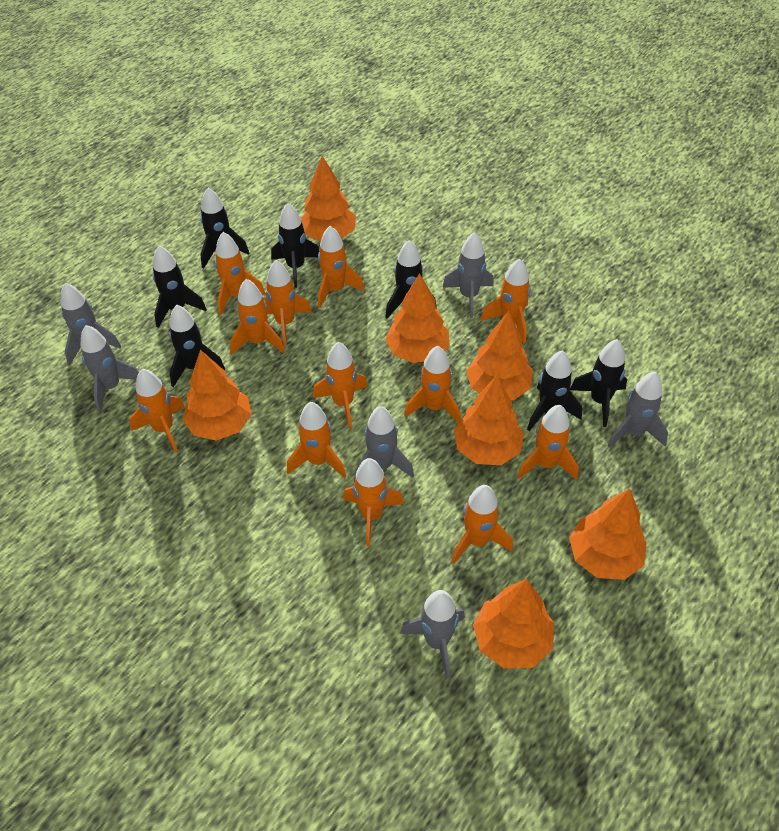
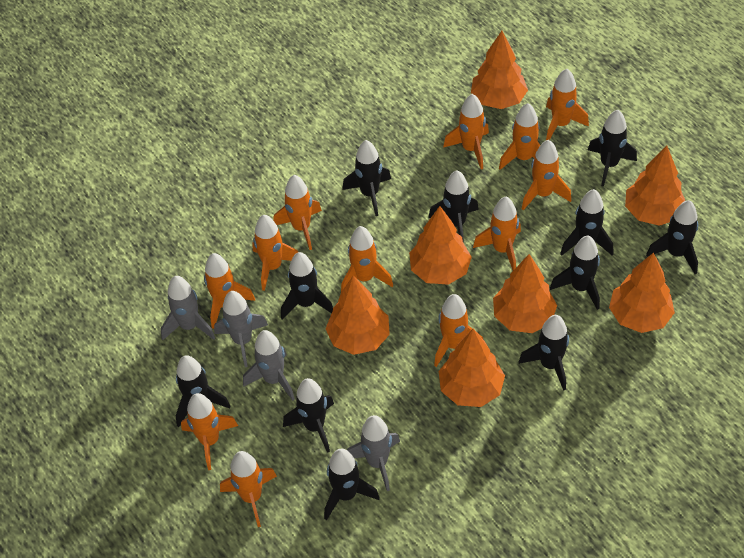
black rocket: [153,246,207,328] [169,305,225,387] [200,188,249,269] [271,203,319,288] [385,240,437,319] [527,350,582,431] [570,339,627,427] = 7 -> [176,355,230,427] [281,252,333,320] [283,378,334,453] [324,449,380,520] [342,140,391,216] [428,170,479,243] [518,315,569,391] [550,236,600,310] [560,189,613,256] [588,110,637,187] [646,200,698,274] = 11
grey rocket: [61,283,121,365] [81,325,139,412] [354,406,414,482] [400,590,465,679] [442,232,494,318] [607,372,668,448] = 6 -> [161,276,215,340] [214,291,268,367] [243,330,295,401] [347,415,400,491] = 4

